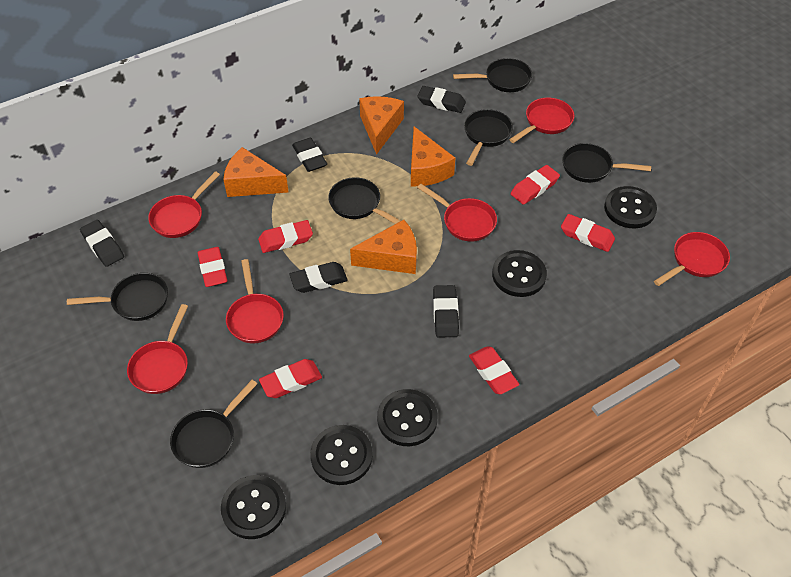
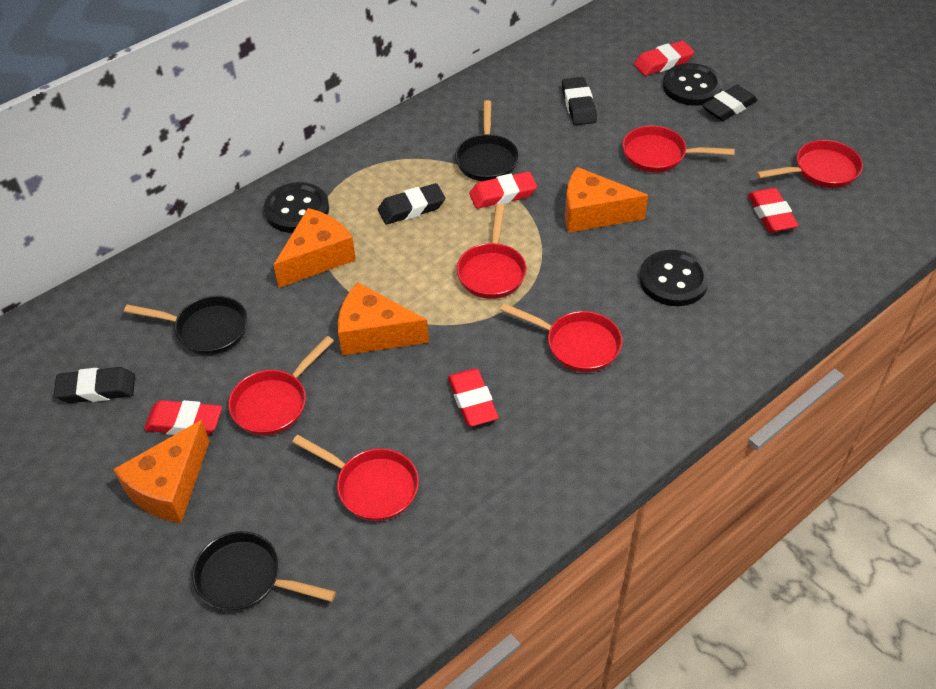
black button: [221,475,286,539] [310,425,373,485] [377,389,438,446] [492,250,547,297] [604,186,657,228] = 5 -> [264,182,329,233] [639,250,710,306] [663,63,723,106] = 3
black eraser: [80,220,124,267] [290,262,348,293] [292,138,327,172] [417,86,466,113] [433,285,459,338] = 5 -> [54,367,135,403] [378,183,445,224] [562,77,597,125] [702,85,758,121] = 4
black pan: [67,273,168,321] [170,380,257,468] [328,177,401,224] [453,58,532,92] [464,109,513,166] [562,143,651,183] = 6 -> [124,296,248,355] [192,531,336,612] [455,100,519,181] = 3
red eraser: [198,247,227,287] [258,220,313,253] [259,359,322,398] [469,346,519,394] [511,165,560,205] [561,214,615,252] = 6 -> [144,400,222,436] [448,369,499,427] [469,171,537,209] [634,40,694,76] [748,188,799,232] = 5

